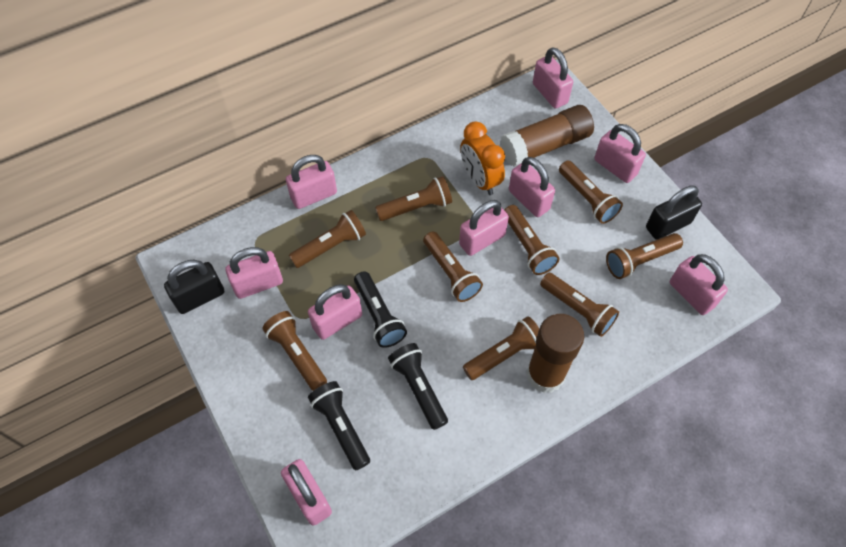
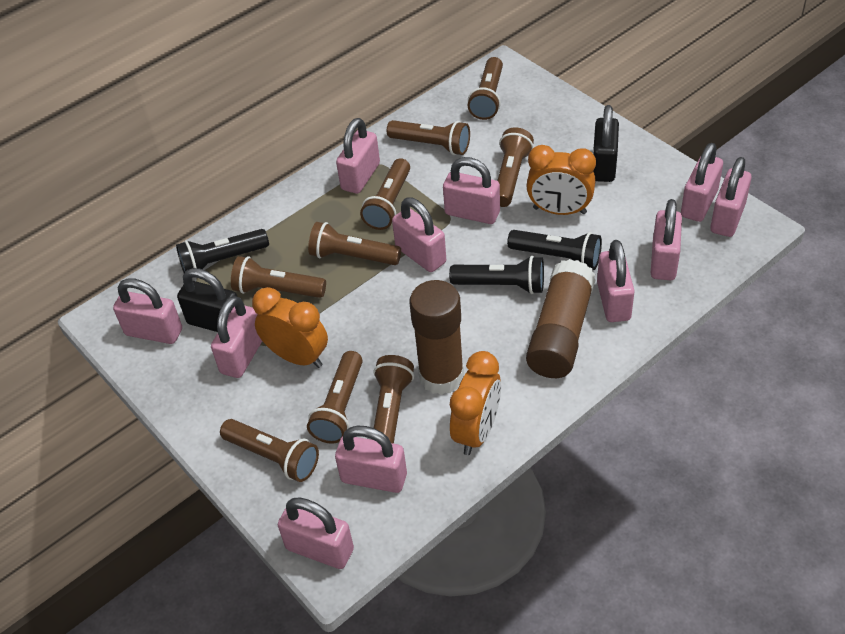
orange clock: [460,121,505,195] = 1 -> [252,287,328,368] [450,351,501,455] [526,145,596,215] = 3
pink padlock: [226,247,283,299] [281,459,332,526] [286,155,337,209] [308,284,362,340] [459,200,509,256] [509,157,555,217] [533,47,573,109] [594,124,646,183] [670,254,728,315] = 9 -> [113,278,182,344] [211,296,262,378] [278,498,354,569] [335,425,407,493] [336,118,380,194] [392,197,446,272] [443,157,500,224] [597,240,635,322] [651,199,682,280] [681,143,723,222] [710,157,752,237] = 11

